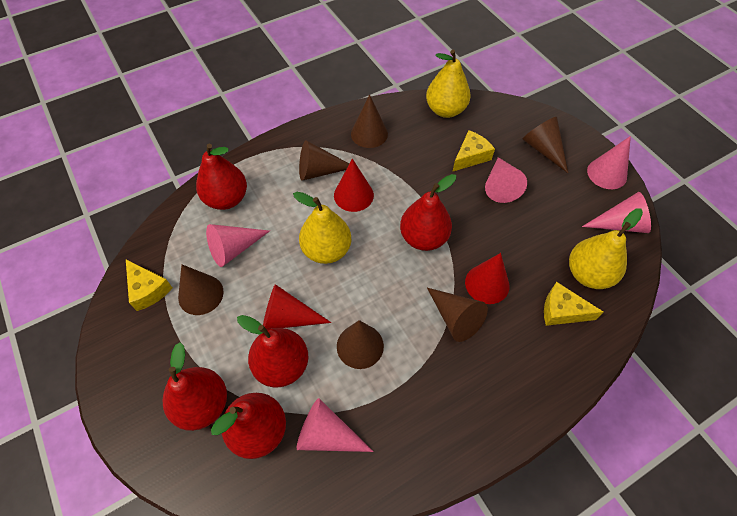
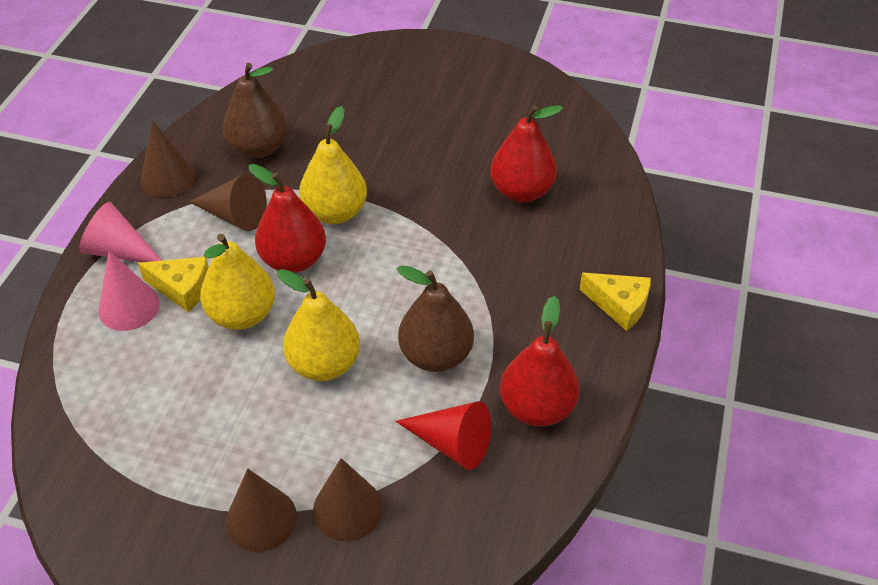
brown cone: [178,264,224,315] [299,140,349,181] [337,320,384,369] [351,94,388,148] [427,288,488,342] [522,117,568,173] = 6 -> [141,121,195,197] [189,174,267,231] [226,469,297,552] [313,458,383,541] = 4
brown pear: none = 0 -> [223,63,288,158] [397,265,474,372] = 2
pink cone: [206,224,270,267] [297,398,374,452] [485,157,527,203] [582,192,651,233] [587,136,631,189] = 5 -> [79,202,163,262] [98,251,160,331] = 2
red cone: [263,284,331,329] [334,159,374,212] [465,253,509,304] = 3 -> [395,401,491,470] = 1
red pear: [162,342,227,431] [196,144,247,210] [211,393,286,459] [237,315,309,387] [400,174,456,251] = 5 -> [248,164,326,273] [490,105,563,202] [500,296,580,427] = 3
yellow cheese: [126,259,172,311] [452,130,495,172] [544,282,603,326] = 3 -> [138,257,209,312] [579,273,651,331] = 2

